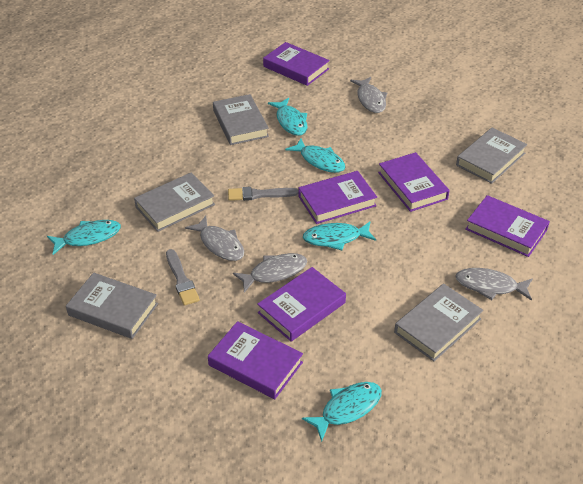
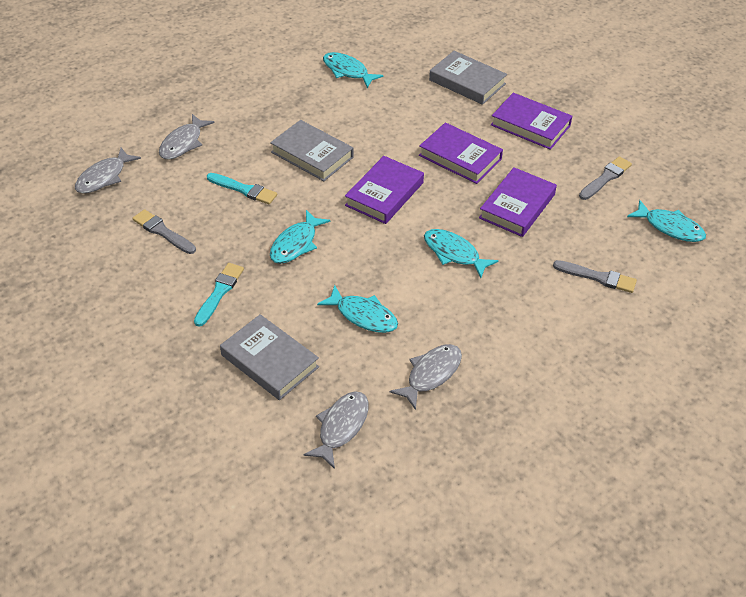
grey book: [66,272,158,339] [134,173,215,232] [213,94,269,145] [394,284,483,361] [456,128,527,184] = 5 -> [220,314,319,400] [270,120,353,181] [429,51,507,105] = 3
grey brush: [166,249,200,306] [228,187,298,201] = 2 -> [132,209,196,254] [553,260,637,293] [579,156,632,200] = 3
purple book: [208,321,303,399] [257,267,346,342] [263,42,330,86] [298,171,377,224] [378,152,450,212] [465,195,550,257] = 6 -> [345,156,424,224] [419,122,503,184] [479,168,557,237] [491,93,572,150] = 4
turquoise brush: none = 0 -> [194,263,244,327] [207,173,277,204] = 2

